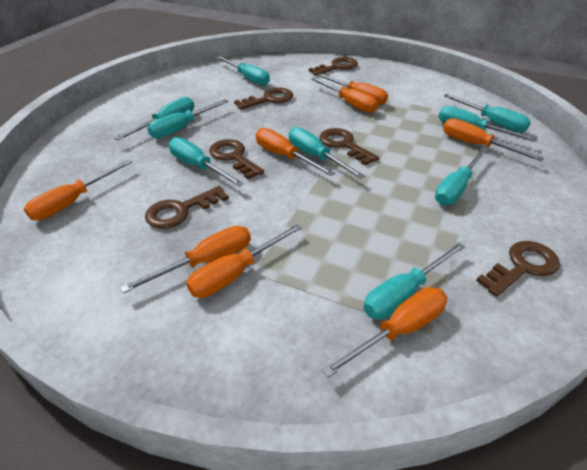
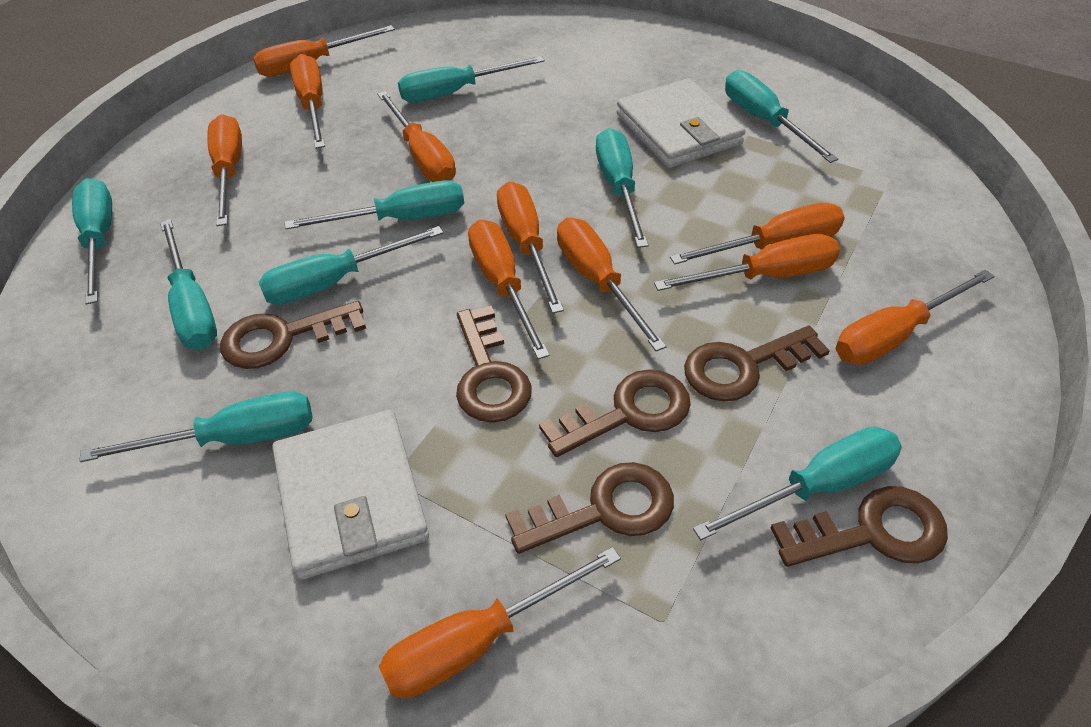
orange screwdriver: [24,159,132,220] [120,226,251,294] [186,224,302,298] [256,128,335,176] [311,78,378,113] [317,74,388,105] [322,287,447,378] [443,118,544,161] = 8 -> [207,114,242,226] [253,25,395,77] [290,54,325,149] [378,91,456,182] [379,547,621,698] [468,220,550,359] [497,182,564,313] [557,218,667,351] [654,234,840,291] [670,203,845,265] [836,270,994,365] = 11
white wallet: none = 0 -> [272,410,429,580] [617,78,745,168] = 2

